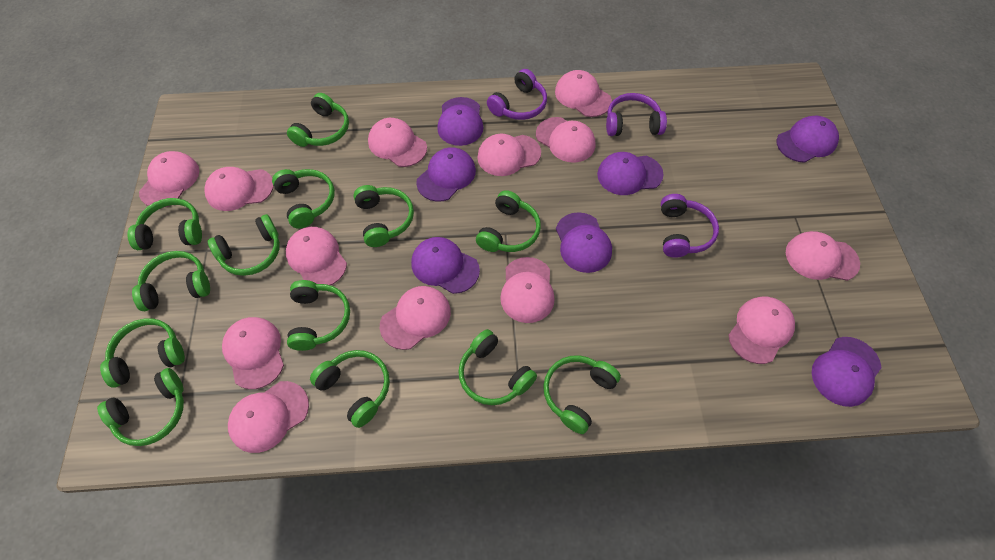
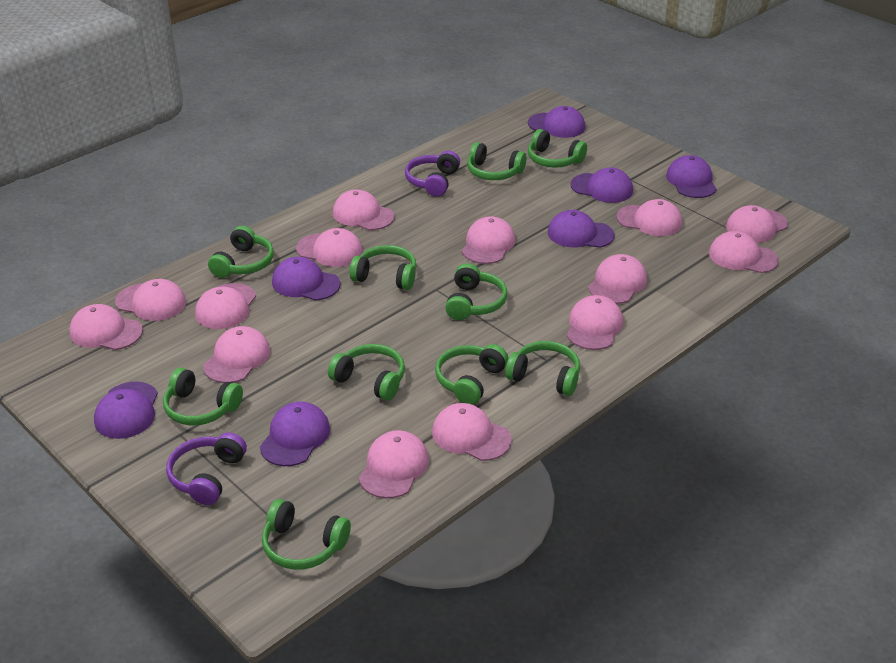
green headphones: [97,368,184,446] [100,318,185,388] [128,198,202,250] [132,251,210,311] [208,214,280,276] [272,169,335,229] [287,93,349,147] [287,280,350,351] [310,350,390,428] [353,185,414,247] [458,329,537,405] [476,190,541,252] [543,355,621,434] = 13 -> [163,368,243,425] [208,226,274,278] [262,499,351,570] [328,344,405,401] [350,245,417,290] [435,344,509,405] [445,264,507,320] [467,142,526,180] [505,341,580,396] [528,129,587,168] = 10
pink cap: [139,151,199,208] [204,167,274,211] [222,317,284,389] [228,381,309,453] [286,227,347,285] [368,118,427,167] [380,286,451,350] [477,134,541,176] [500,257,555,323] [536,117,595,162] [555,70,612,117] [728,297,795,364] [786,231,860,281] = 13 -> [69,304,143,350] [115,279,186,321] [195,283,256,329] [203,326,270,383] [296,228,363,267] [333,190,395,230] [359,430,429,498] [432,403,512,461] [462,216,515,264] [567,295,623,350] [588,254,647,304] [616,199,682,236] [709,231,779,273] [726,205,788,243] = 14
purple headphones: [487,69,547,120] [606,93,667,136] [661,194,719,258] = 3 -> [166,432,247,505] [405,151,460,197] = 2

